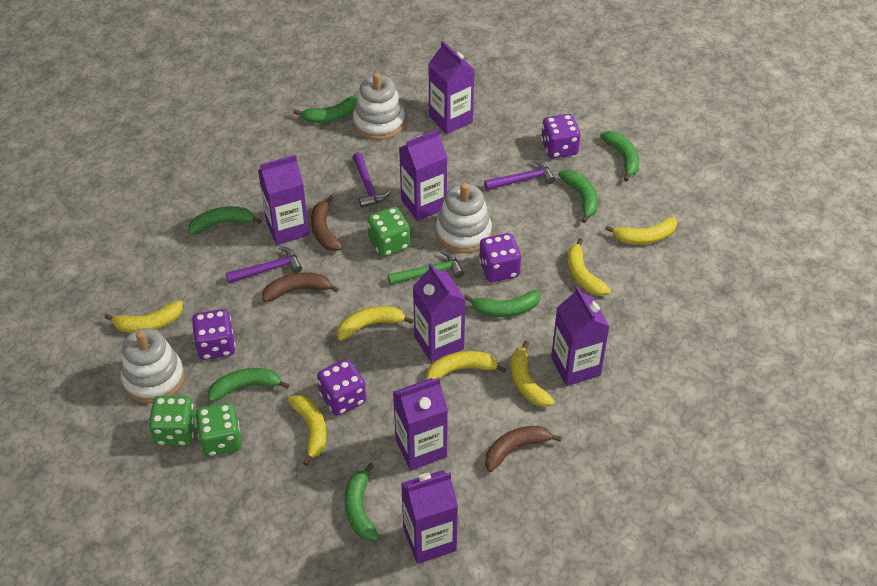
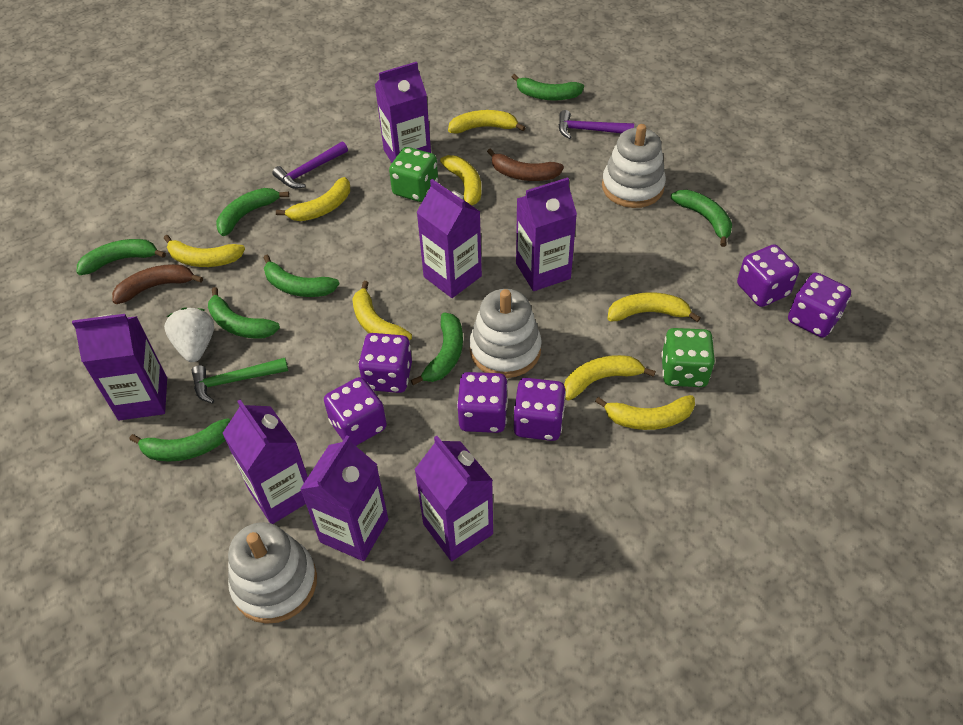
brown banana: [262,272,339,302] [311,195,343,251] [485,426,562,472] = 3 -> [112,264,203,304] [487,148,564,181] = 2
green banana: [188,206,262,235] [208,368,289,402] [293,95,357,123] [344,463,379,541] [464,290,540,317] [558,170,598,223] [600,131,639,182] = 7 -> [77,239,166,275] [129,418,231,462] [208,287,280,339] [216,188,289,236] [263,255,340,297] [411,313,463,385] [512,74,584,101] [671,190,732,247] = 8
green dice: [148,396,196,446] [195,402,242,457] [367,207,410,257] = 3 -> [389,147,438,202] [661,328,715,387] = 2
purple dice: [192,309,235,360] [317,359,366,416] [479,233,521,282] [541,114,581,159] = 4 -> [324,377,387,446] [358,333,412,393] [457,372,508,433] [513,378,566,441] [737,245,799,307] [788,273,851,338] = 6
purple hammer: [226,246,302,283] [353,152,391,208] [484,159,555,190] = 3 -> [272,141,348,189] [559,110,634,139] = 2
white strawberry: none = 0 -> [164,308,214,362] = 1
yellow banana: [104,300,183,333] [288,395,327,466] [337,306,414,341] [427,351,506,379] [511,341,554,407] [567,238,611,296] [605,217,677,244] = 7 -> [163,235,245,267] [276,177,350,221] [352,281,412,340] [440,155,481,206] [448,110,526,134] [564,355,656,400] [595,395,695,430] [608,292,701,322] = 8

